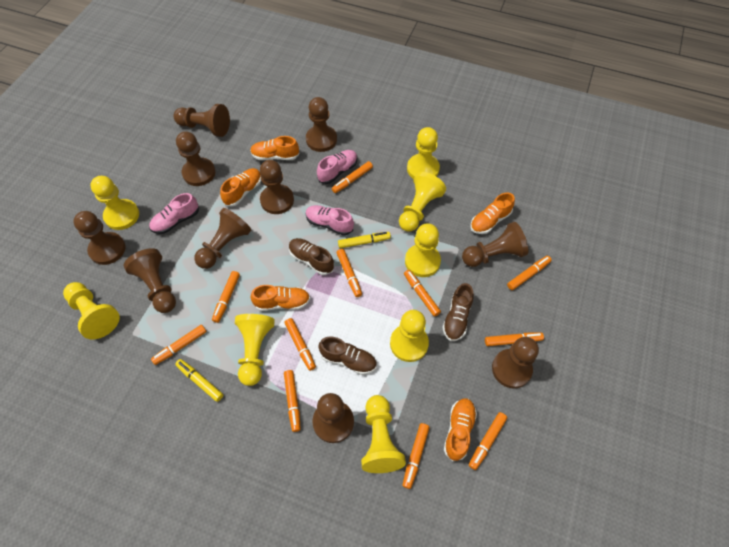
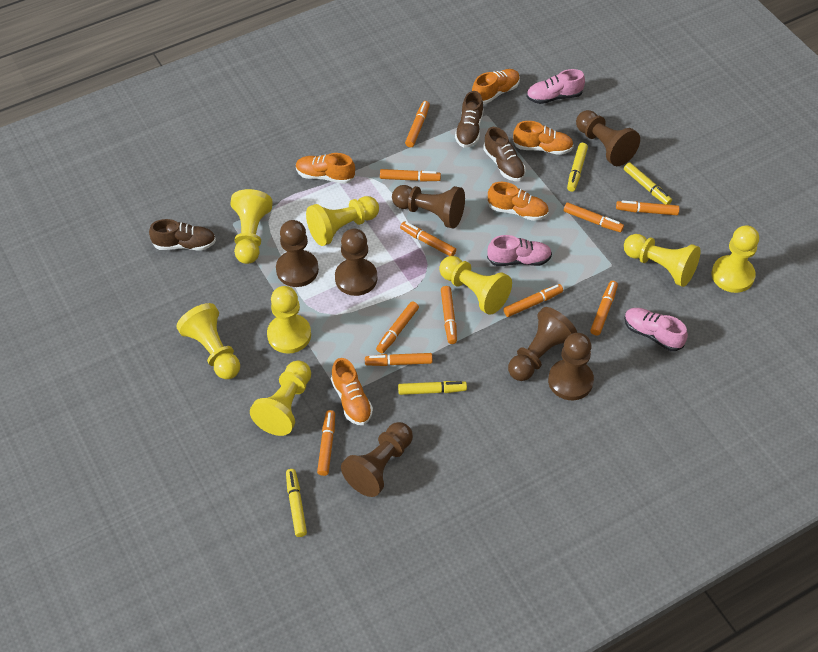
brown pawn: [73,211,126,265] [124,248,176,313] [174,104,230,137] [176,131,216,186] [194,208,251,269] [260,160,294,214] [306,97,337,152] [312,393,354,443] [462,222,528,267] [492,337,539,389] = 10 -> [276,220,319,287] [335,229,377,296] [341,422,413,497] [392,185,465,229] [508,307,577,381] [548,333,594,400] [576,110,640,166] = 7
yellow marker: [175,359,223,402] [338,232,391,248] = 2 -> [286,469,307,537] [398,381,467,395] [567,143,588,192] [624,163,672,205] = 4

